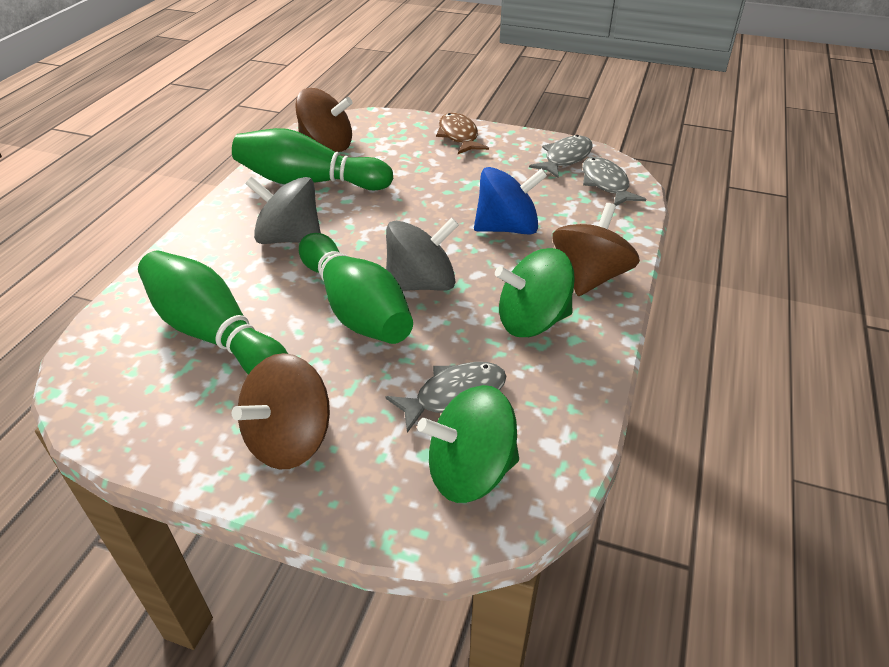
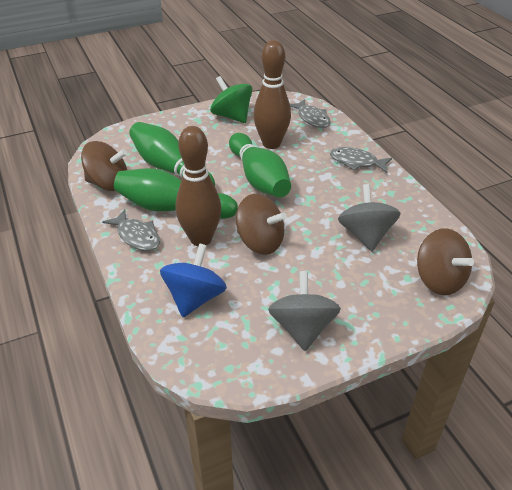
brown bowling pin: none = 0 -> [176,126,221,246] [253,40,291,149] = 2
brown fish: [436,113,489,154] = 1 -> none = 0
green spinning top: [417,385,519,503] [495,248,575,337] = 2 -> [210,76,252,123] = 1

